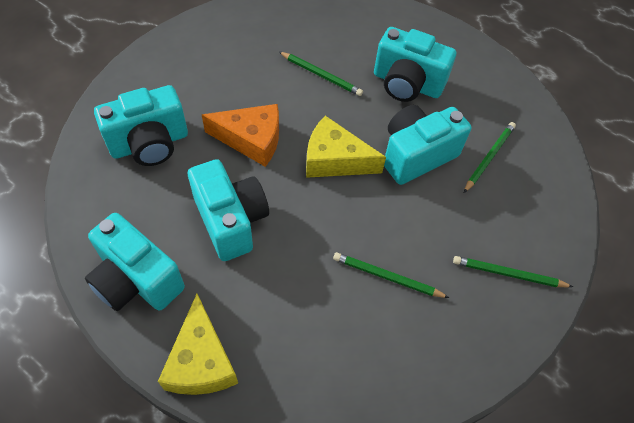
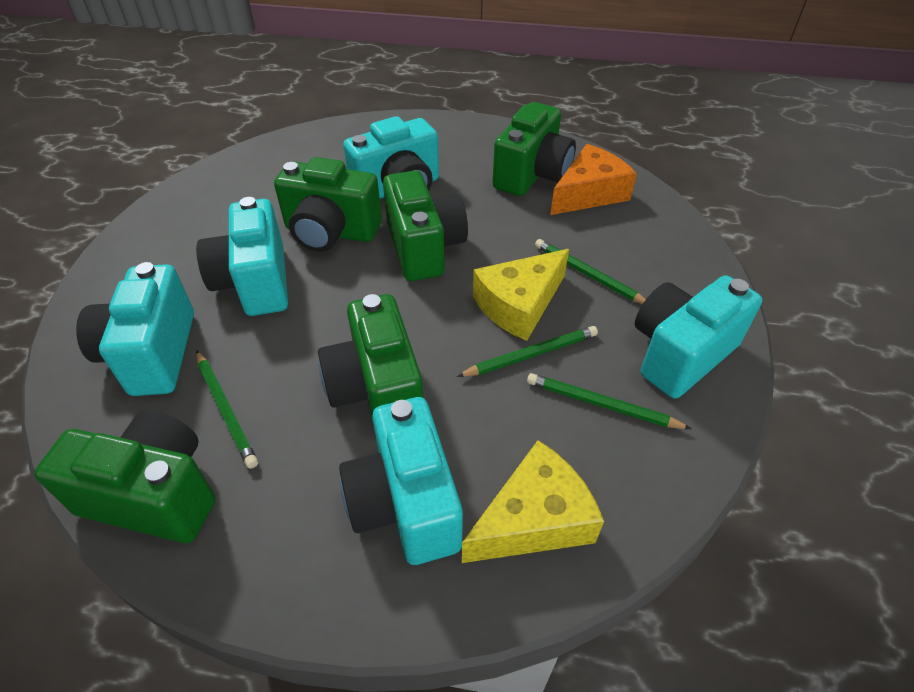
green camera: none = 0 -> [34,410,216,543] [274,157,382,252] [318,294,423,420] [383,171,468,281] [492,102,576,196] = 5

